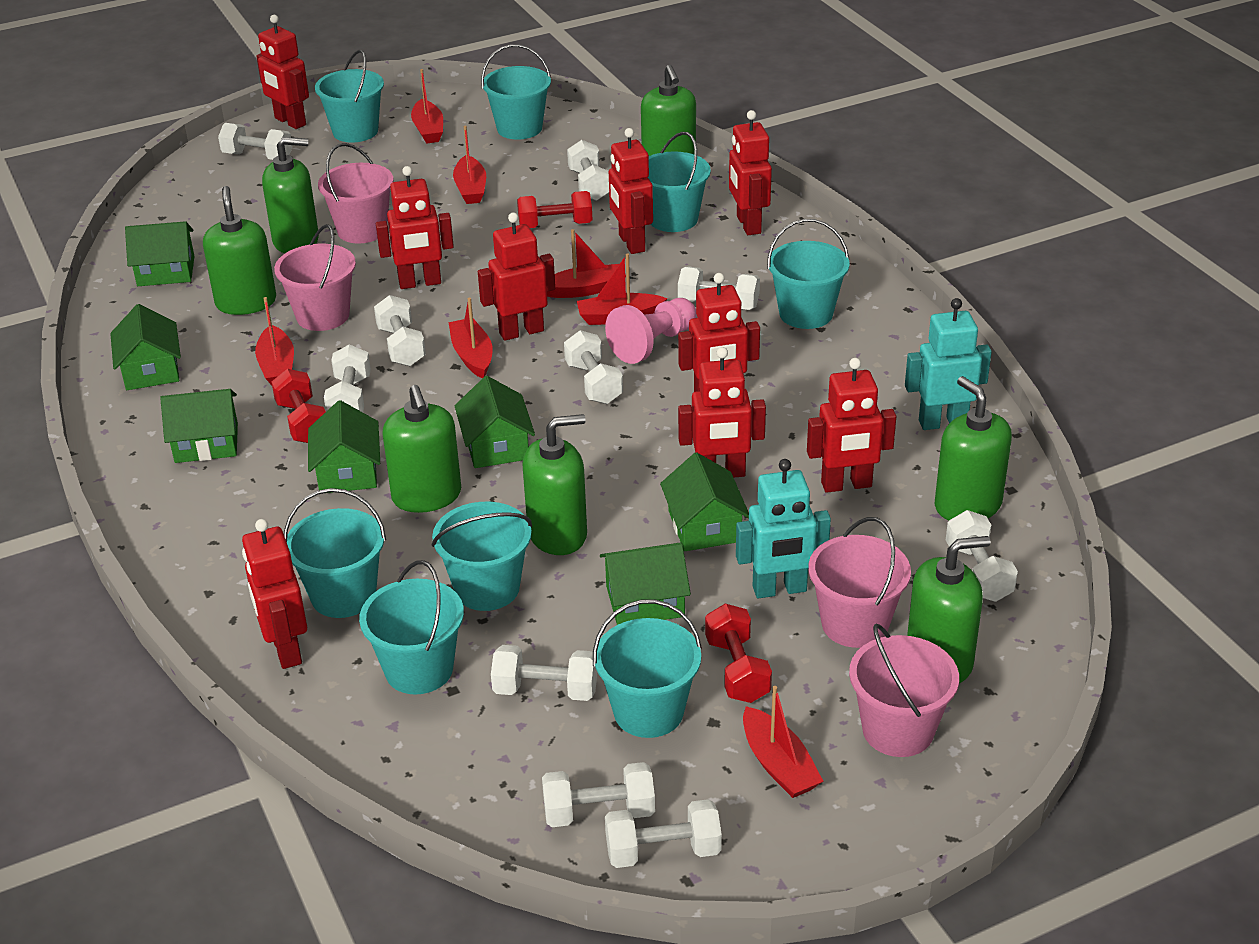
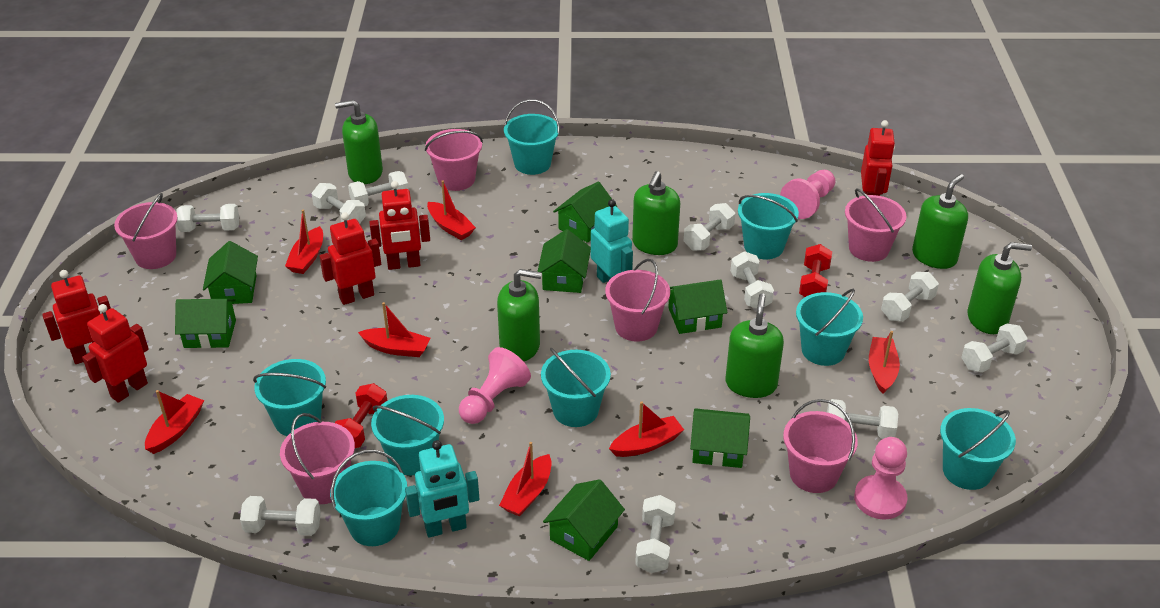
green soap dispenser: [203,186,276,315] [262,137,319,253] [382,385,461,513] [523,414,587,555] [641,65,696,156] [907,536,990,683] [935,376,1012,520] = 7 -> [335,100,383,184] [497,269,542,361] [632,171,680,255] [725,293,784,398] [912,174,968,269] [968,242,1032,334] = 6
pink bucket: [274,224,356,331] [318,143,394,243] [808,517,911,648] [849,624,959,757] = 4 -> [114,193,178,269] [280,413,355,504] [425,129,483,191] [605,259,670,341] [783,399,858,493] [845,188,907,262] = 6
pink pawn: [605,298,697,364] = 1 -> [459,347,531,424] [780,170,835,219] [854,437,908,520] = 3
red dumbbell: [271,369,326,443] [517,191,592,228] [705,604,772,703] = 3 -> [335,383,387,448] [799,244,832,297] = 2
red robot: [242,519,307,669] [257,15,309,129] [376,166,454,289] [478,213,555,341] [609,128,653,254] [678,273,760,392] [678,347,766,478] [729,110,772,235] [807,358,896,493] = 9 -> [42,270,111,364] [82,304,149,403] [319,212,381,305] [369,181,430,270] [861,120,895,196] = 5

